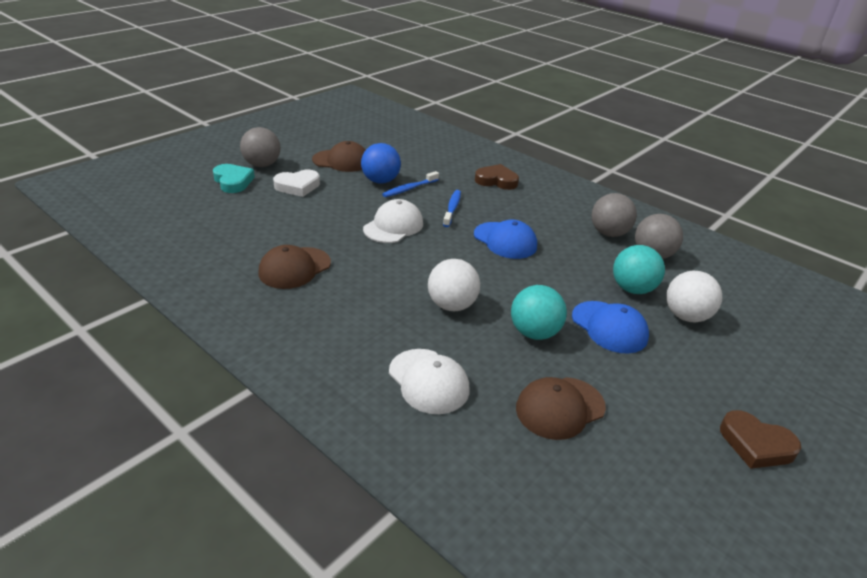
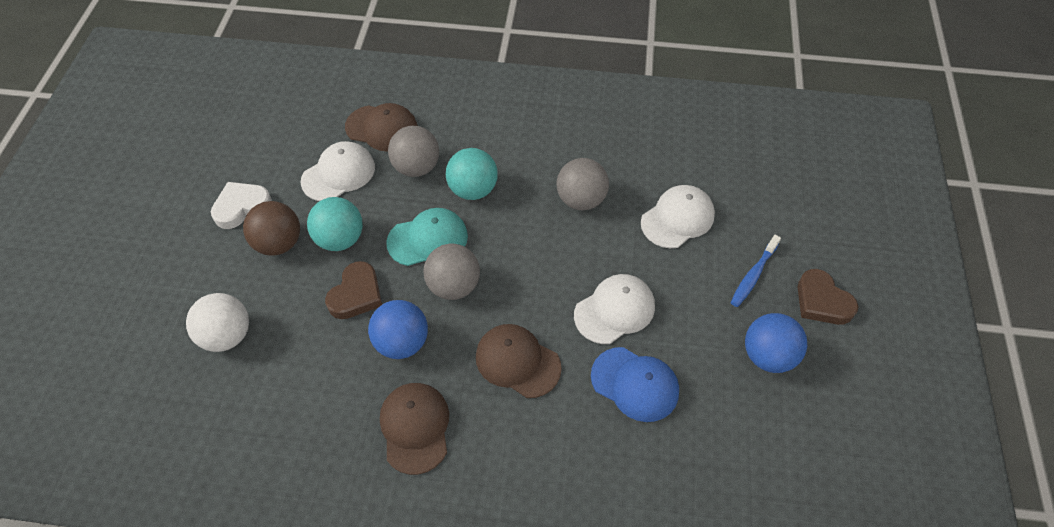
blue ball: [361,143,401,184] = 1 -> [368,300,428,359] [745,313,807,373] = 2
blue cap: [474,220,537,259] [572,301,649,354] = 2 -> [591,347,679,422] = 1
blue toothbrush: [382,171,439,197] [443,190,461,227] = 2 -> [731,235,781,307] = 1
brown ball: none = 0 -> [243,201,300,256] = 1
turquoise cap: none = 0 -> [386,208,468,266] = 1
turquoise heart: [213,164,255,193] = 1 -> none = 0
white ball: [428,259,480,311] [666,271,722,322] = 2 -> [186,293,249,352] = 1
white cap: [363,199,423,243] [389,349,470,414] = 2 -> [301,141,375,201] [574,274,655,344] [641,185,715,248] = 3

